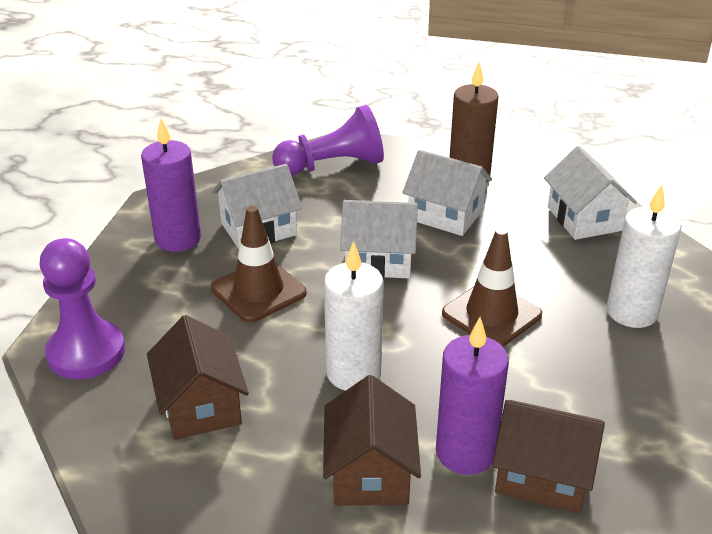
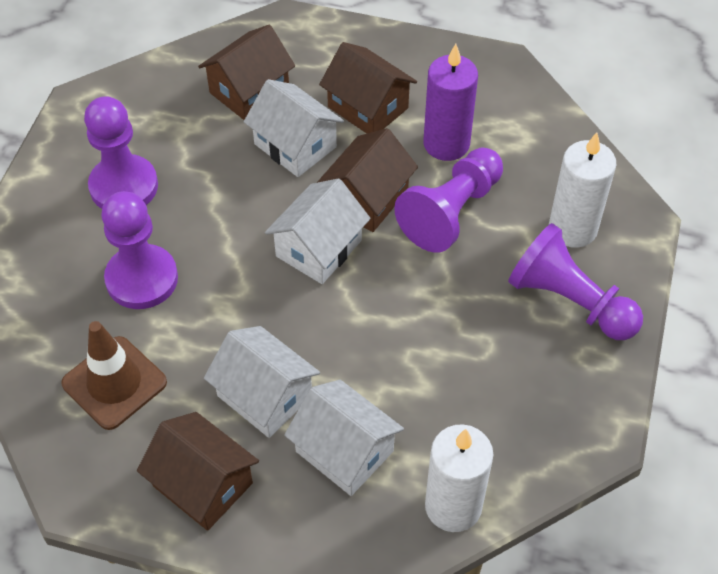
brown candle: [449,62,498,182] = 1 -> none = 0
brown house: [147,315,249,440] [323,375,421,506] [492,400,605,513] = 3 -> [137,412,259,531] [198,25,295,120] [317,128,418,232] [319,42,417,134] = 4
brown traffic cone: [211,206,307,323] [442,228,542,347] = 2 -> [61,321,167,430] = 1
purple candle: [141,119,201,252] [436,317,509,475] = 2 -> [423,44,478,161] = 1
purple pawn: [40,238,125,379] [272,105,384,175] = 2 -> [84,96,158,209] [101,191,178,309] [394,148,503,253] [508,223,643,340] = 4

